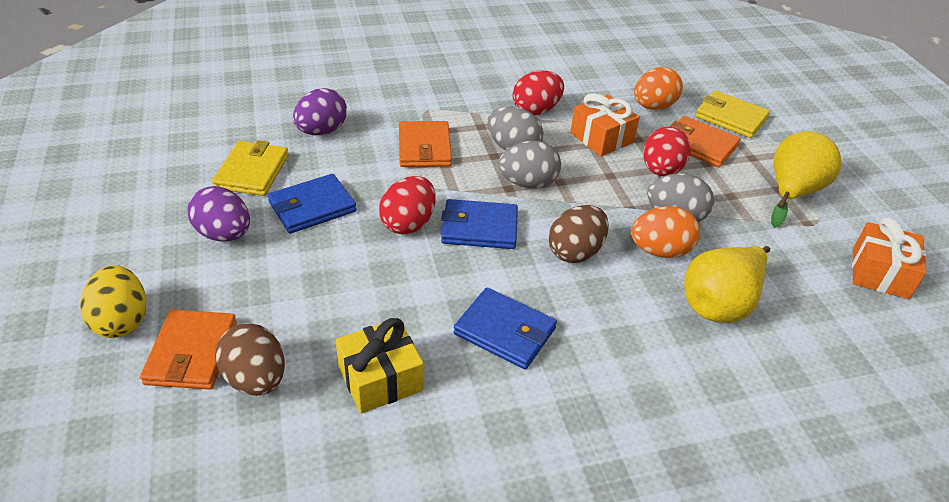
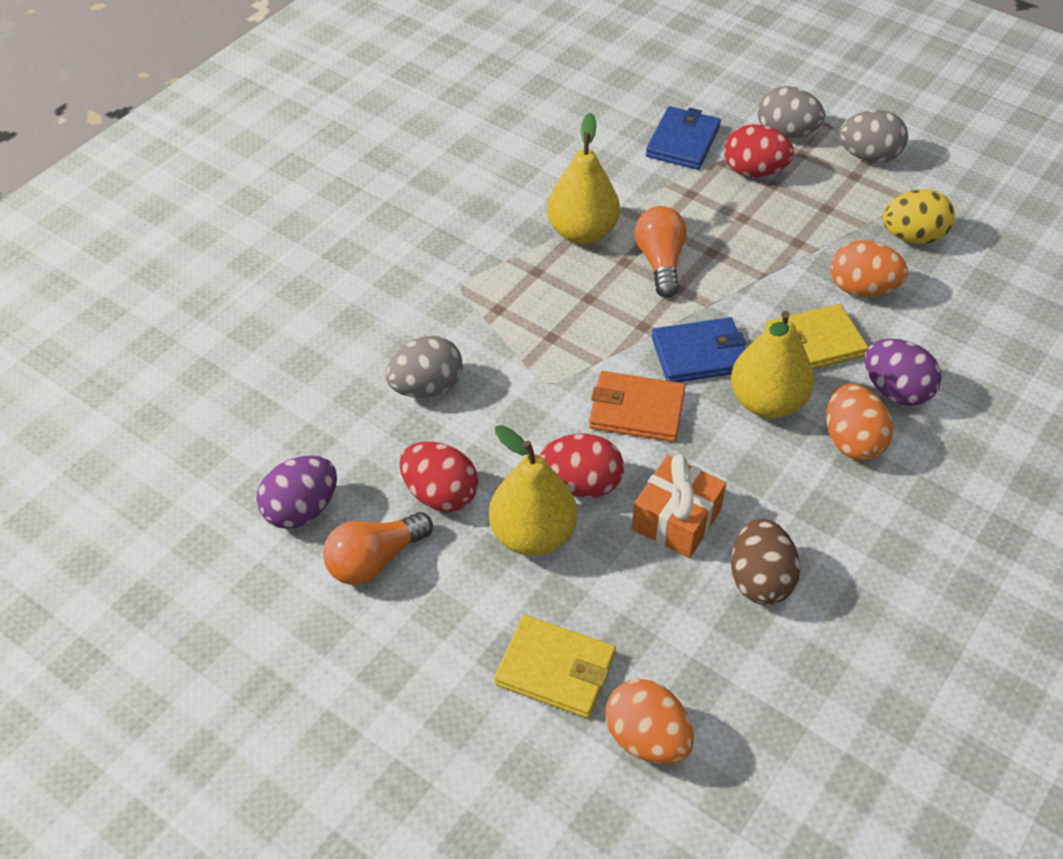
blue wallet: [268,174,356,234] [441,199,518,249] [454,288,557,369] = 3 -> [646,106,721,170] [652,317,746,382] = 2
brown egg: [215,323,285,396] [548,205,609,263] = 2 -> [731,518,800,605] = 1
orange egg: [631,206,700,258] [634,67,683,110] = 2 -> [605,679,694,764] [826,384,893,461] [831,240,908,297] = 3
orange gift: [570,93,640,156] [852,217,927,299] = 2 -> [631,454,726,558] = 1
orange light bulb: none = 0 -> [323,512,433,585] [635,206,687,298] = 2
orange wallet: [140,310,237,389] [399,121,452,167] [670,116,740,167] = 3 -> [589,371,685,442] = 1
yellow gift: [336,318,424,414] = 1 -> none = 0
yellow pear: [684,246,770,323] [771,131,842,228] = 2 -> [489,425,577,556] [547,113,620,244] [731,311,814,418] = 3

